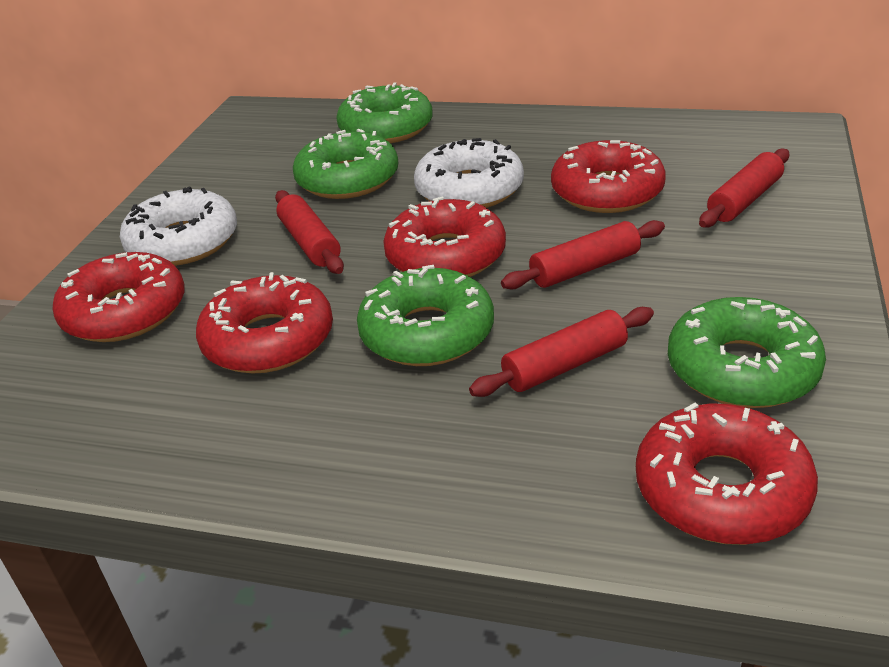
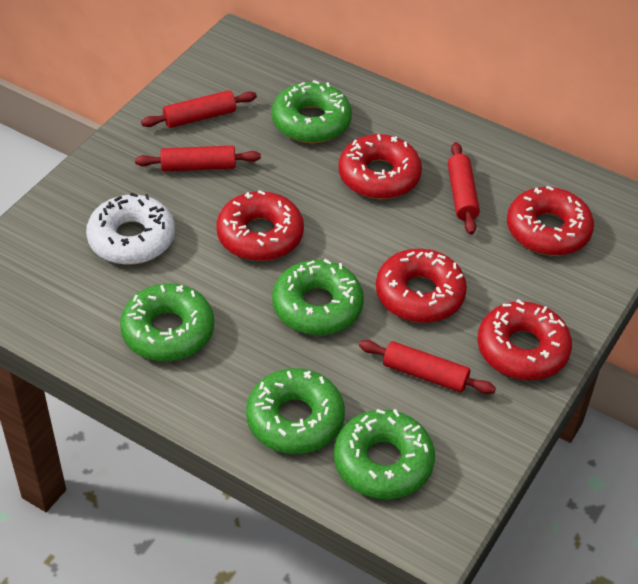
green donut: [293,129,398,199] [336,82,433,143] [357,265,494,366] [668,297,826,408] = 4 -> [120,283,214,361] [246,368,345,454] [272,80,352,143] [272,259,364,335] [334,409,435,500] = 5
white donut: [120,186,237,266] [414,138,524,208] = 2 -> [86,192,175,265] = 1

